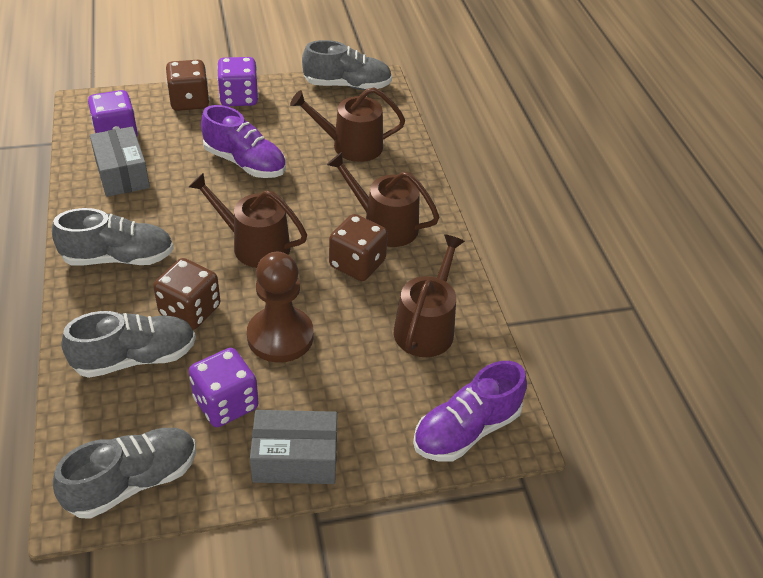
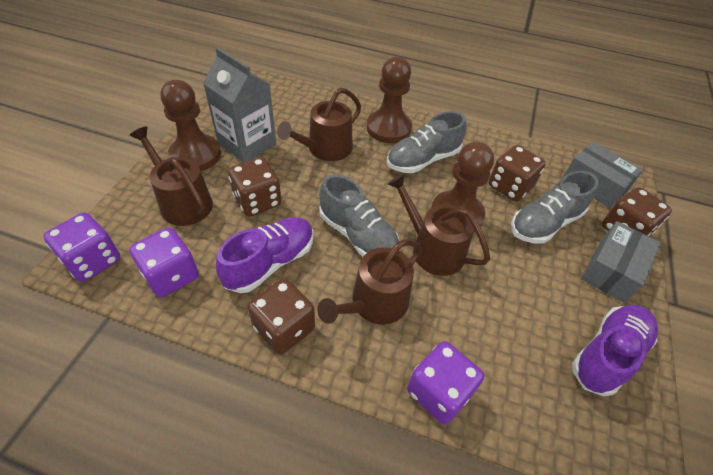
brown dice: [153,258,220,330] [166,60,209,111] [329,214,388,281] = 3 -> [228,157,282,217] [248,279,315,355] [489,145,546,202] [602,187,672,236] = 4
brown pawn: [247,252,313,363] = 1 -> [161,80,221,171] [367,57,412,143] [431,142,494,232] = 3
grey carton: none = 0 -> [203,48,276,163] = 1
grey shoe: [52,208,174,265] [53,428,196,519] [62,311,196,378] [302,40,392,90] = 4 -> [319,174,400,257] [387,111,467,173] [511,171,599,244] = 3

